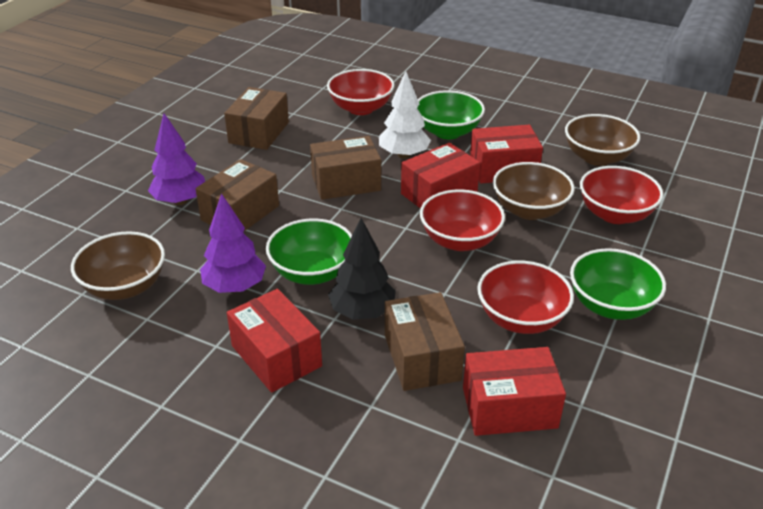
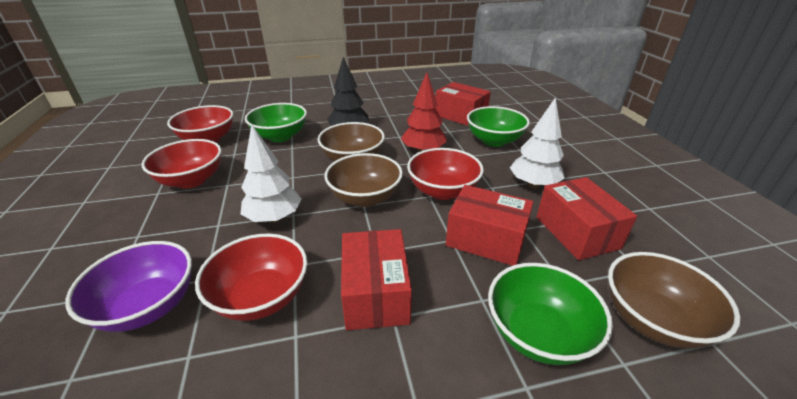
brown box: [195,159,279,231] [224,87,289,150] [310,136,381,200] [385,292,465,391] = 4 -> none = 0
purple bowl: none = 0 -> [65,241,192,332] = 1
purple tree: [148,113,205,205] [200,193,266,293] = 2 -> none = 0
red tree: none = 0 -> [401,72,447,152] = 1
white tree: [379,71,431,159] = 1 -> [241,124,302,223] [510,97,565,188] = 2

